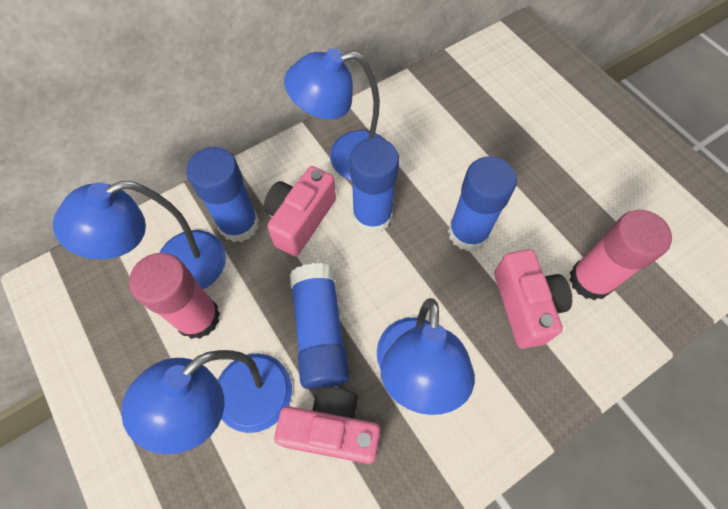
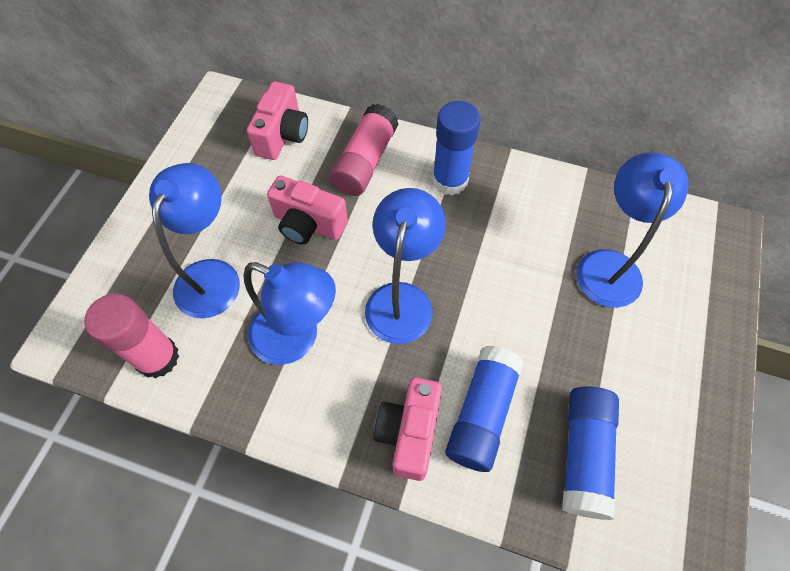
blue glue stick: [186,147,259,242] [290,263,350,389] [350,138,399,234] [448,156,517,251] = 4 -> [432,101,481,195] [445,346,524,472] [562,386,619,520] = 3

